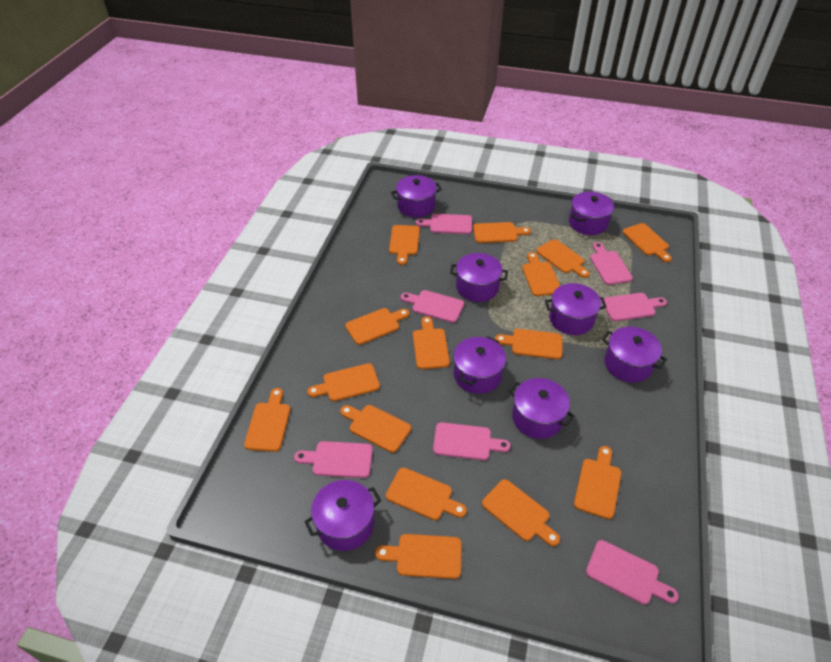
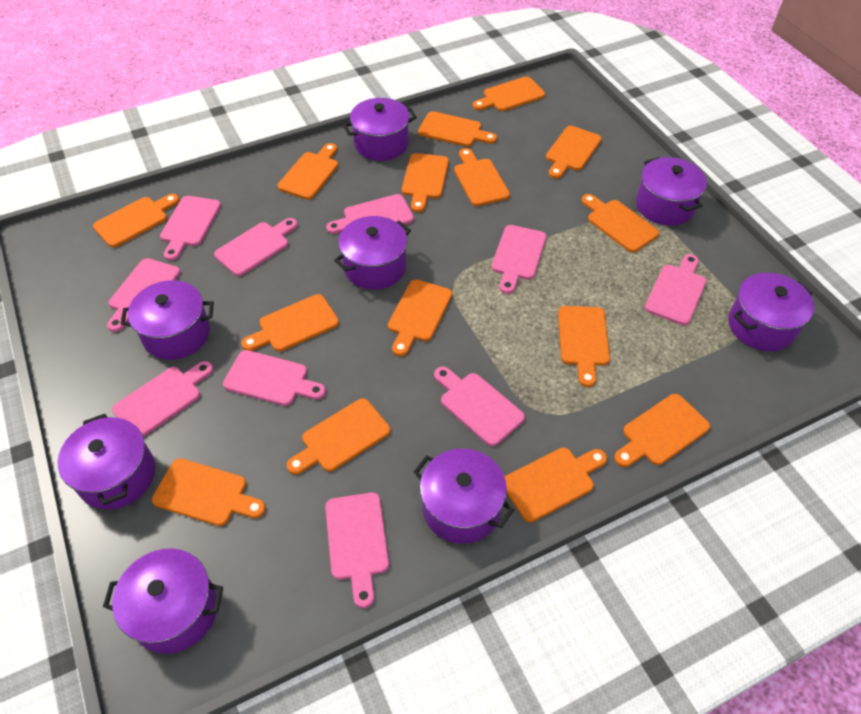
pink cutting board: [294,441,373,478] [401,290,464,323] [416,214,472,234] [433,422,511,460] [586,540,679,604] [590,242,633,285] [602,293,667,321] = 7 -> [107,258,180,332] [112,361,213,437] [160,196,221,261] [214,218,298,276] [223,350,326,406] [325,492,389,608] [326,194,414,234] [434,366,525,446] [491,225,546,294] [645,254,706,325] = 10

